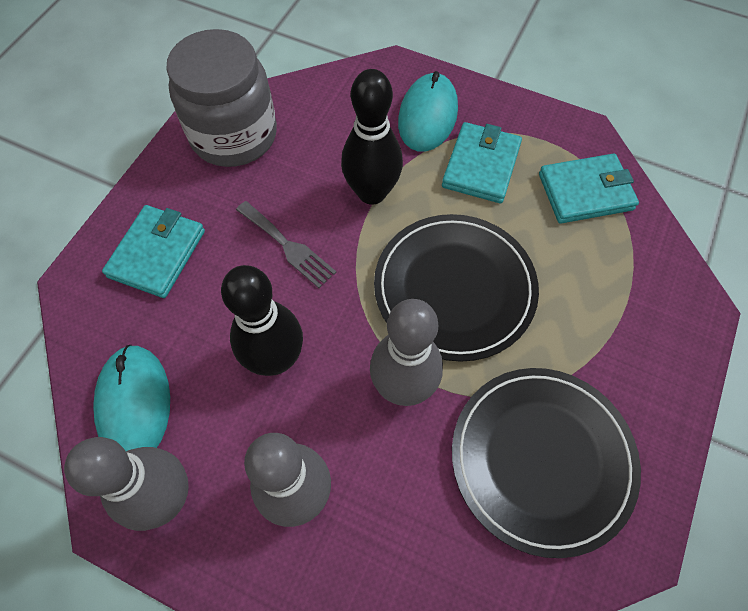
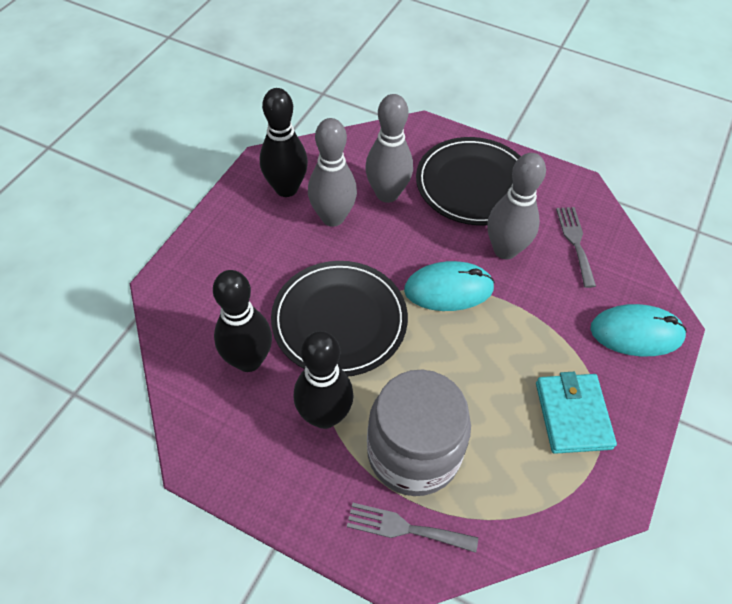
black bowling pin: [221,265,303,376] [341,69,403,205] = 2 -> [213,270,272,372] [260,88,308,197] [294,331,354,429] = 3
grey fork: [236,201,336,288] = 1 -> [347,503,478,553] [556,207,596,288] = 2
turquoise wallet: [102,205,205,298] [442,122,522,203] [539,154,639,223] = 3 -> [536,372,617,454] = 1

